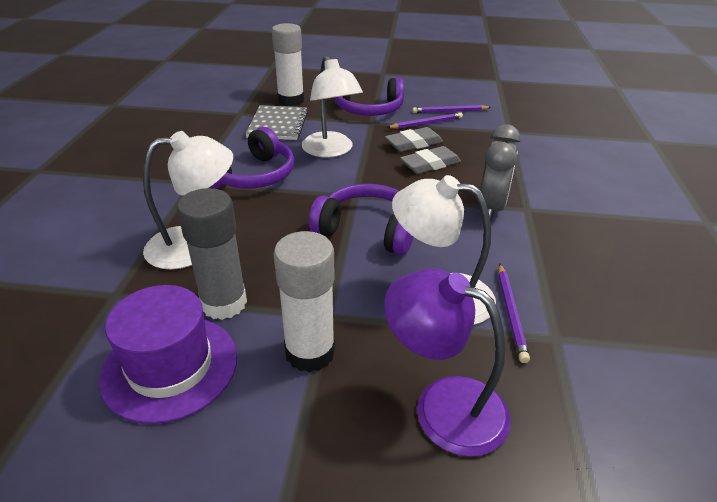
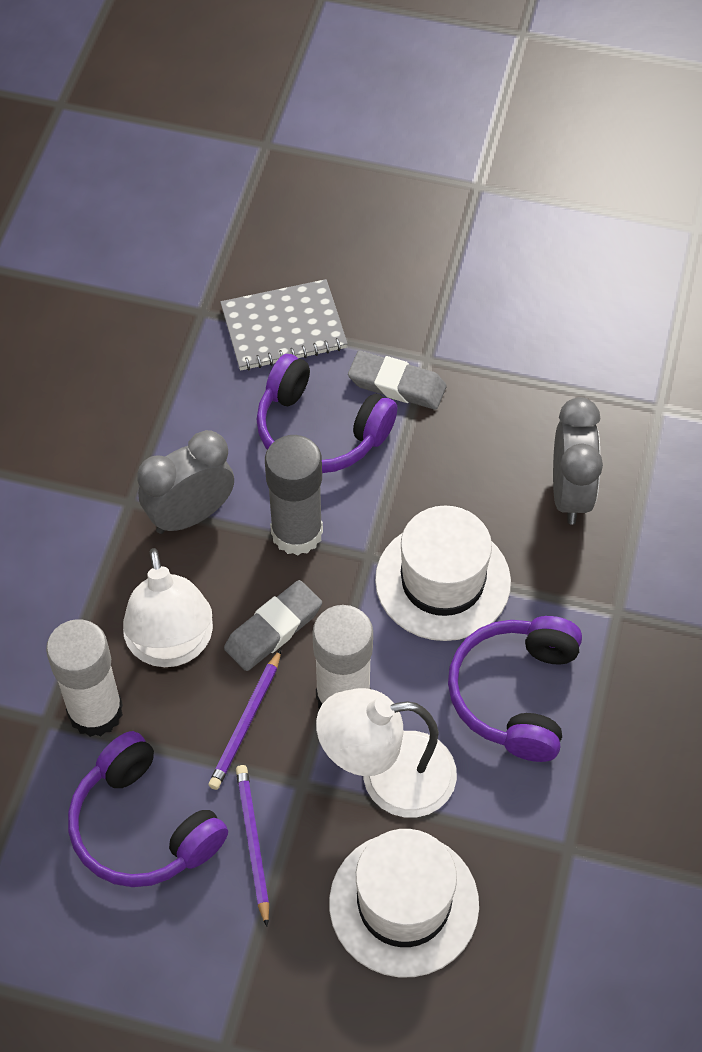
grey clock: [480,124,520,221] = 1 -> [137,430,234,534] [553,397,603,524] = 2
purple hat: [99,285,237,424] = 1 -> none = 0
purple lamp: [384,269,511,457] = 1 -> none = 0
purple pencil: [387,112,463,129] [412,105,491,113] [498,264,530,363] = 3 -> [208,649,281,790] [236,765,269,927] = 2
white hat: none = 0 -> [329,829,479,977] [375,506,511,641] = 2
white lamp: [143,131,233,269] [302,56,363,157] [392,175,496,325] = 3 -> [123,548,213,667] [316,688,457,817] = 2

